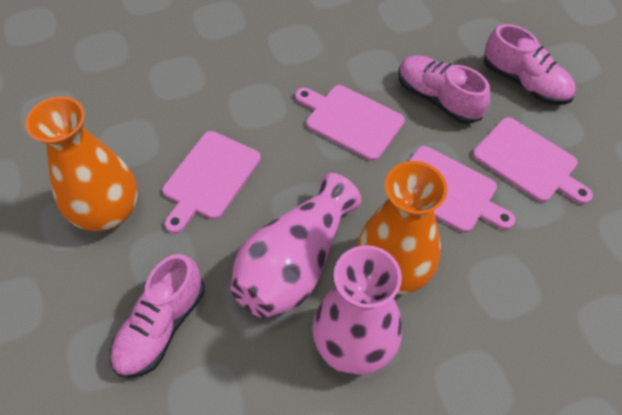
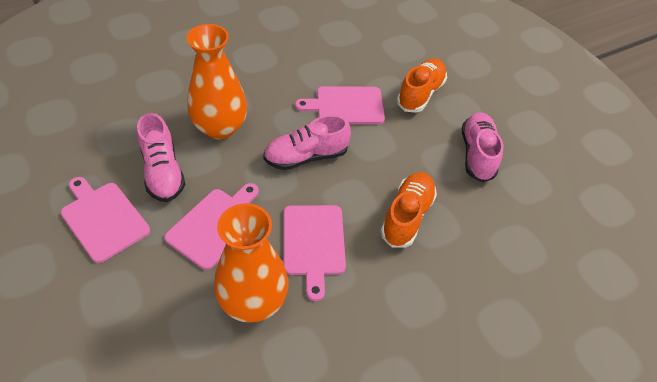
orange shoe: none = 0 -> [381,172,437,248] [397,58,447,113] = 2
pink vase: [231,173,361,318] [313,245,402,376] = 2 -> none = 0

